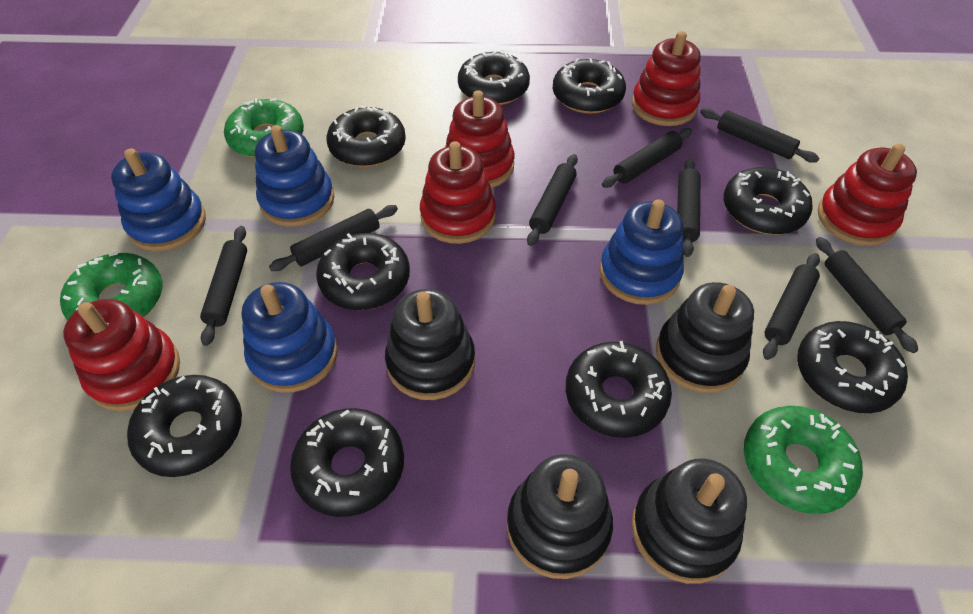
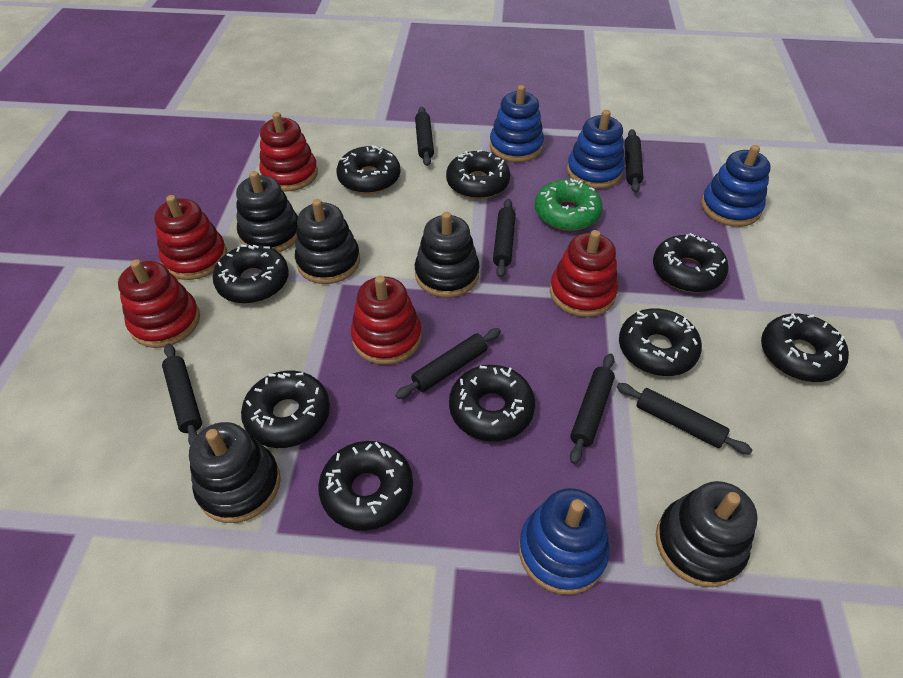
black rolling pin: [200,226,247,346] [269,205,398,271] [527,154,578,246] [602,128,692,188] [677,158,700,257] [700,108,819,163] [763,253,820,360] [816,237,918,353] = 8 -> [162,344,202,445] [395,328,501,399] [415,107,434,166] [493,199,516,278] [570,353,615,464] [617,383,752,454] [624,129,644,193] = 7
black stacking toy: [385,289,475,400] [507,454,613,579] [632,458,747,584] [656,282,754,393] = 4 -> [189,422,281,523] [236,171,298,252] [295,199,360,284] [415,212,480,298] [656,481,758,587] = 5
green donut: [60,251,162,321] [224,98,304,158] [744,406,863,514] = 3 -> [535,178,603,231] = 1

